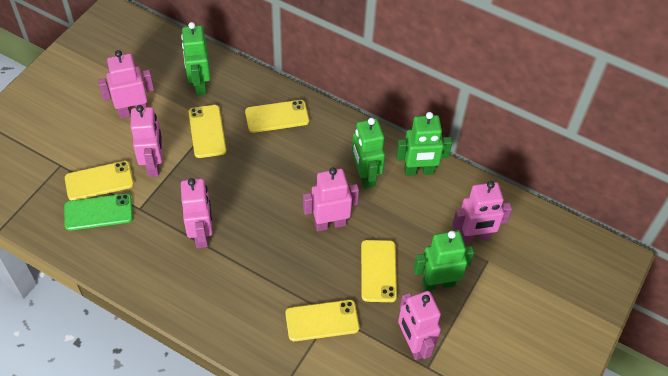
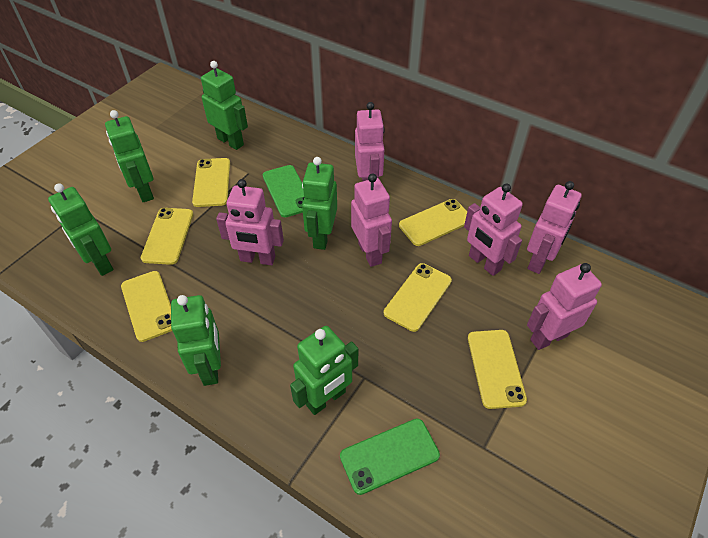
green phone: [64,193,133,231] = 1 -> [263,165,304,217] [340,419,440,495] = 2
green robot: [181,22,211,95] [352,118,385,189] [396,112,452,176] [413,231,474,291] = 4 -> [48,183,113,276] [105,110,154,202] [171,295,221,386] [201,61,248,150] [290,326,358,415] [302,157,337,250] = 6
yellow phone: [65,161,134,201] [189,105,226,158] [245,100,309,133] [285,300,359,341] [361,240,397,302] = 5 -> [121,271,172,342] [141,208,193,265] [192,158,230,207] [384,263,452,332] [399,199,467,246] [468,330,527,409] = 6

